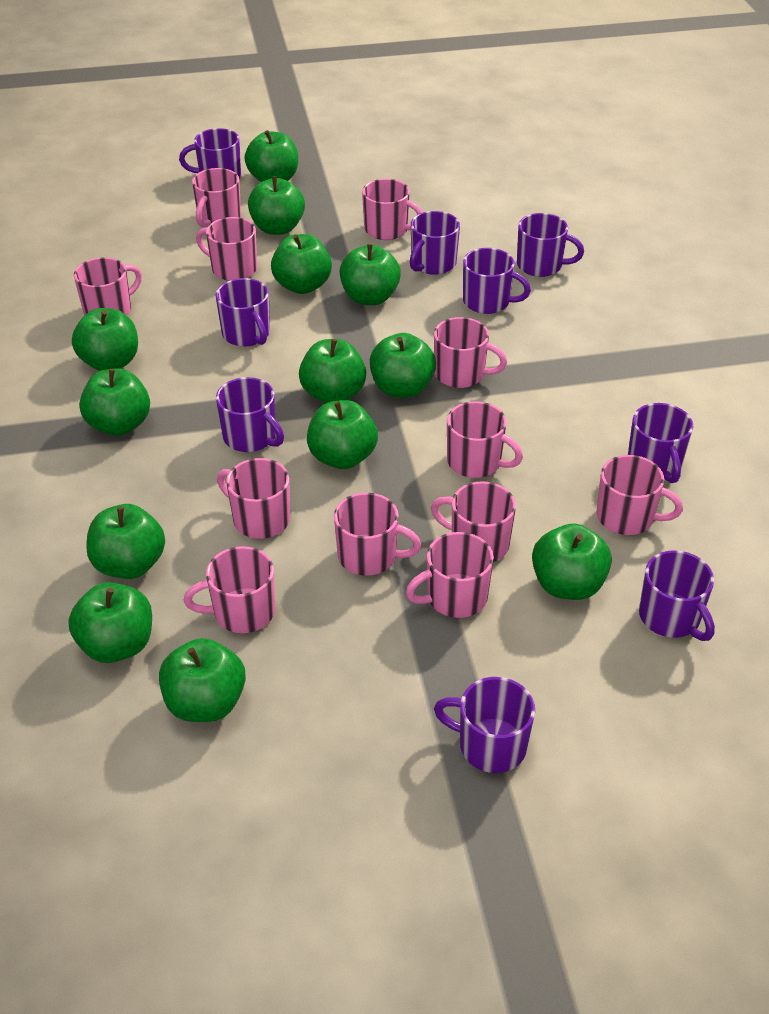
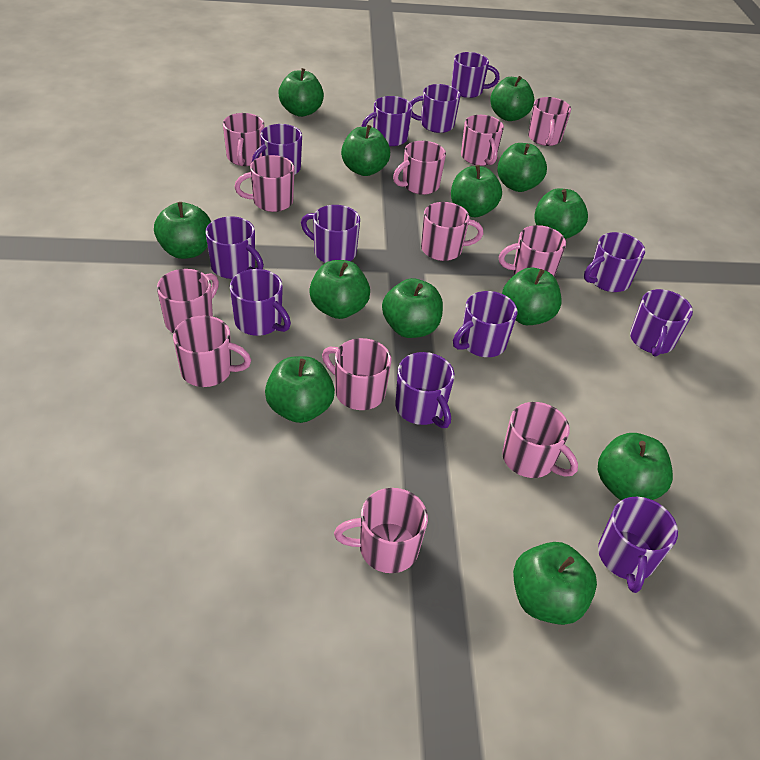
purple mug: [179,128,241,178] [215,278,270,346] [216,377,284,452] [410,211,460,275] [434,677,535,773] [463,248,531,314] [517,213,584,277] [628,403,693,483] [639,550,715,641] = 9 -> [206,216,264,279] [230,269,291,336] [252,124,302,175] [301,205,360,263] [361,96,413,146] [395,352,455,428] [410,84,460,133] [451,52,500,98] [453,291,517,357] [584,232,645,292] [598,497,678,593] [630,289,693,357] = 12

